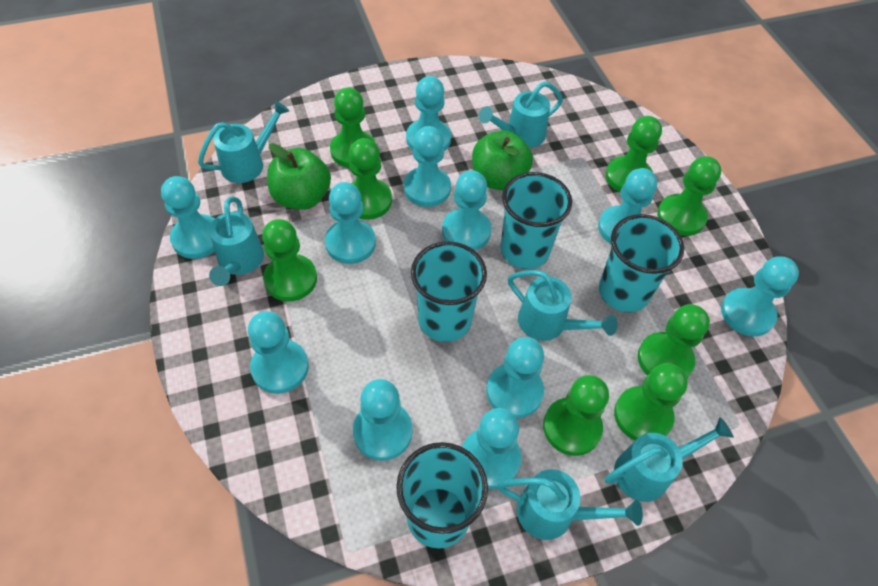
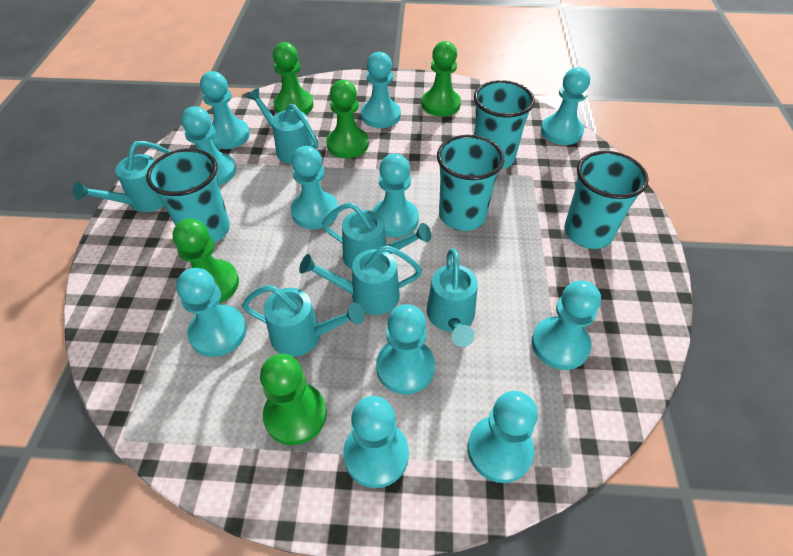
green apple: [267,143,331,210] [472,130,533,191] = 2 -> none = 0
green pawn: [262,219,317,302] [330,88,375,168] [349,138,392,220] [543,375,609,456] [606,116,662,192] [614,363,688,441] [638,304,710,378] [657,156,721,236] = 8 -> [173,219,239,304] [260,354,327,445] [273,42,314,114] [326,80,369,158] [422,41,461,117] = 5

